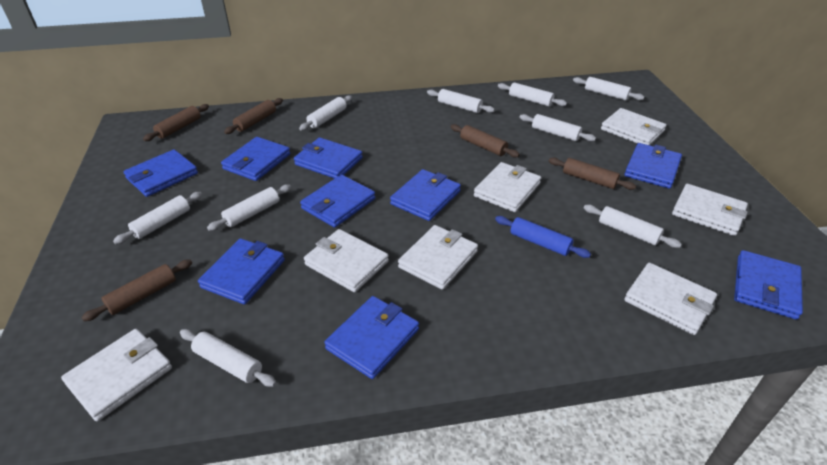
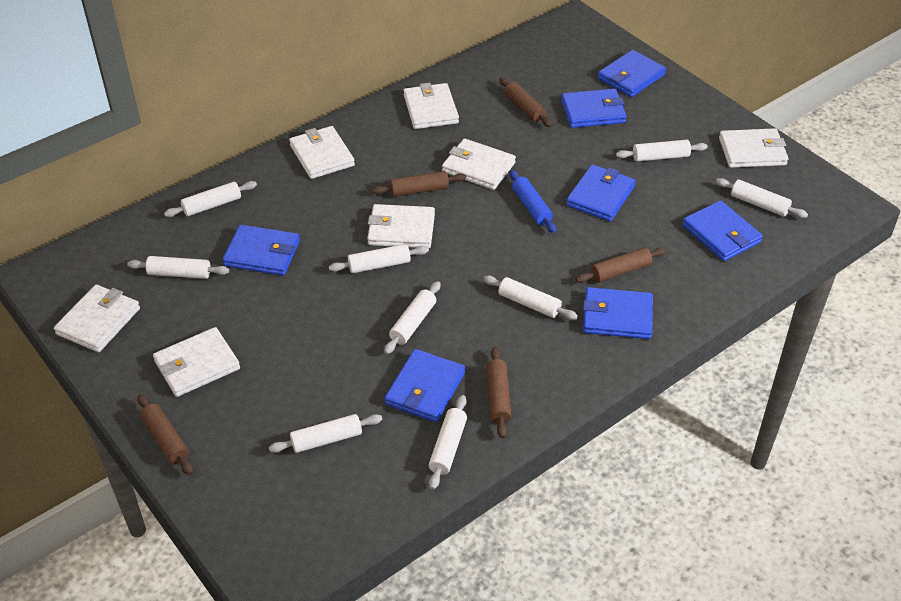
blue wallet: [123,149,198,197] [198,238,285,305] [221,137,290,181] [294,137,363,179] [300,175,375,228] [324,296,419,379] [390,169,461,221] [624,143,682,189] [734,250,803,320] = 9 -> [223,225,300,275] [384,349,465,422] [561,89,627,128] [566,165,636,222] [583,287,653,339] [598,50,666,97] [682,200,763,261] = 7

